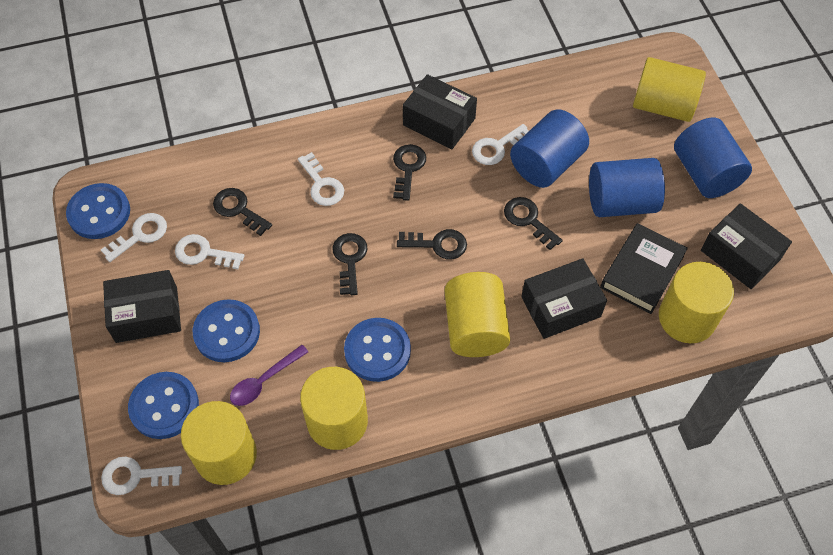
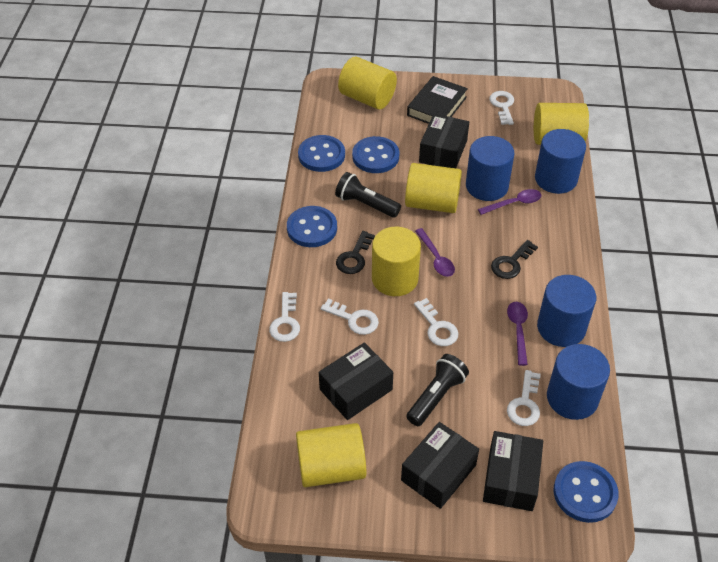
black flashlight: none = 0 -> [335,172,401,218] [406,354,469,426] = 2
black key: [213,188,272,236] [332,233,368,295] [393,144,426,201] [397,229,467,259] [504,197,563,250] = 5 -> [336,231,375,274] [491,240,538,279] = 2
blue cylinder: [510,109,589,188] [589,158,665,217] [674,118,752,198] = 3 -> [466,136,514,201] [535,129,586,194] [537,275,596,347] [547,344,610,420] = 4
purple spoon: [230,345,308,406] = 1 -> [415,228,455,277] [478,189,541,215] [507,302,528,366] = 3

